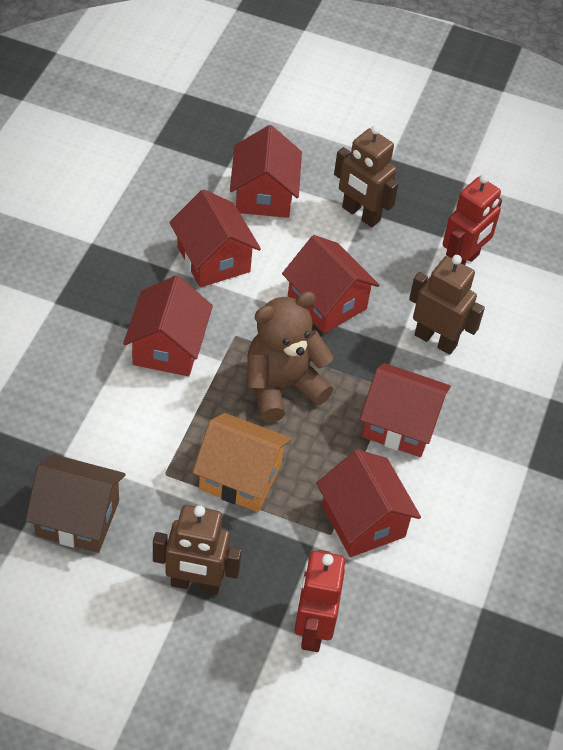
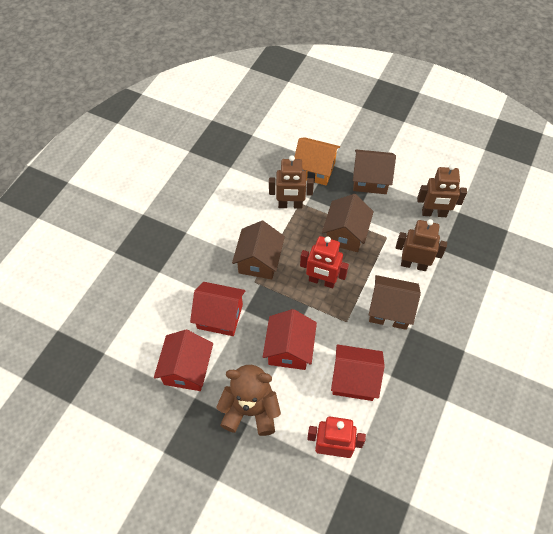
brown house: [25,454,126,553] = 1 -> [232,221,285,279] [322,194,374,252] [353,150,396,194] [369,275,421,330] = 4
red house: [123,275,213,376] [169,189,261,287] [230,125,302,218] [282,235,380,334] [316,449,421,557] [360,363,451,457] = 6 -> [154,330,213,391] [190,282,245,336] [263,309,317,370] [331,344,385,401] = 4

